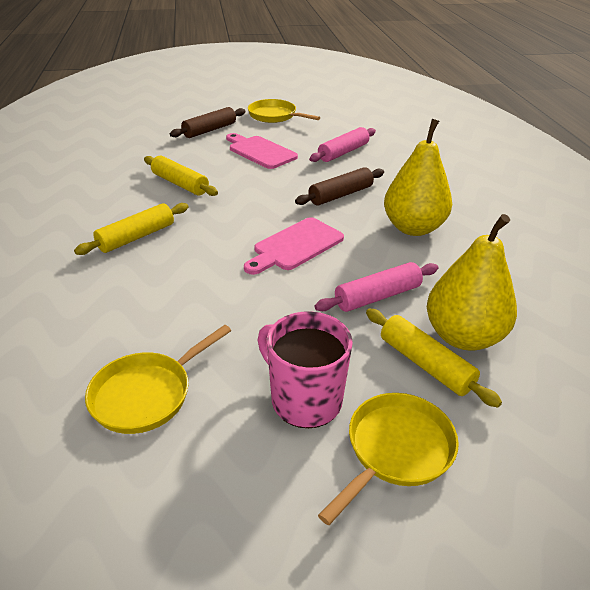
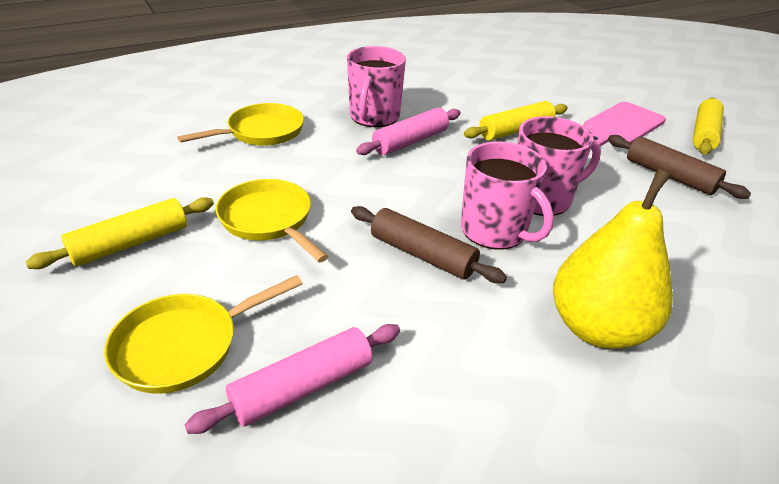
pink cutting board: [226,133,298,169] [244,217,344,275] = 2 -> [583,102,666,146] = 1
pink mug: [258,311,353,428] = 1 -> [347,46,406,127] [461,141,554,250] [517,116,601,216] = 3
yellow pear: [384,119,452,236] [427,214,517,351] = 2 -> [553,168,673,349] = 1

